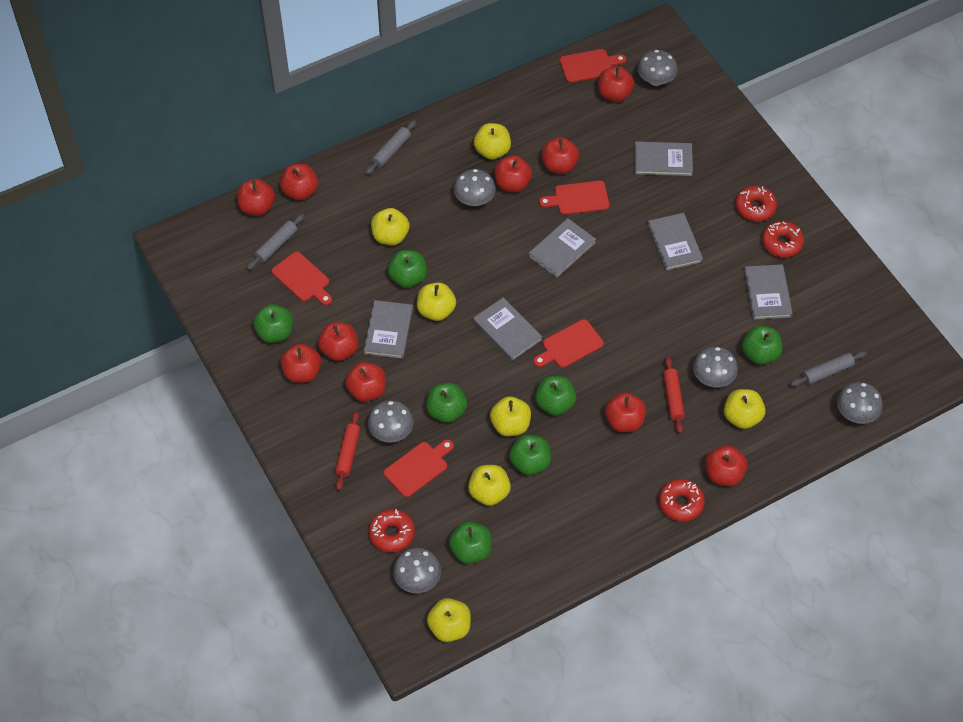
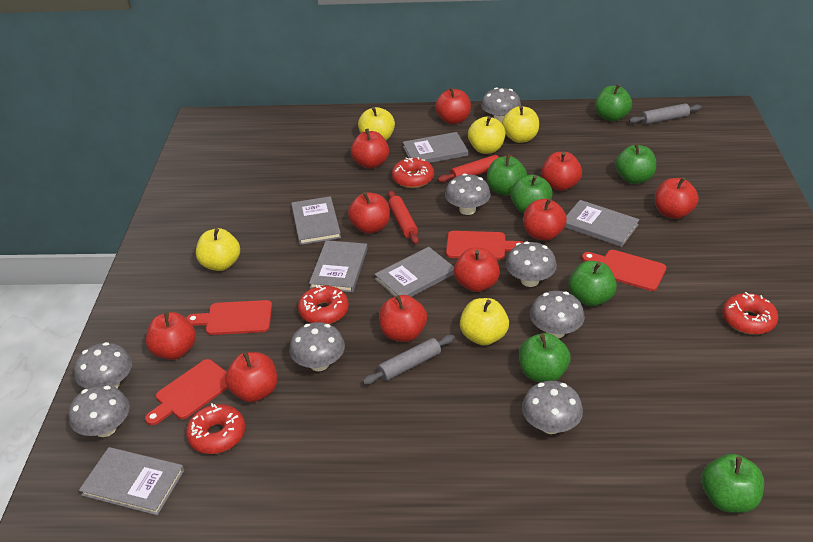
grey mushroom: [368,400,414,443] [393,548,441,593] [454,169,496,206] [637,50,678,86] [693,347,738,387] [837,382,883,424] = 6 -> [69,385,130,437] [74,342,132,389] [289,322,345,371] [445,173,491,215] [481,87,521,123] [506,241,557,287] [522,381,583,434] [530,291,585,338] = 8
grey rolling pin: [247,214,305,270] [366,120,417,175] [790,351,867,387] = 3 -> [362,335,455,385] [629,103,702,124] = 2
red cutting board: [272,252,332,305] [384,440,454,498] [534,319,604,368] [539,181,609,215] [560,49,626,83] = 5 -> [145,359,228,425] [186,300,272,335] [446,231,524,260] [582,250,666,291] = 4
yellow apple: [371,208,410,245] [417,282,456,321] [427,598,471,642] [468,465,511,506] [474,123,511,160] [490,396,531,436] [724,389,765,429] = 7 -> [196,228,240,271] [358,107,395,141] [460,298,509,346] [468,116,506,154] [502,106,539,143] = 5

